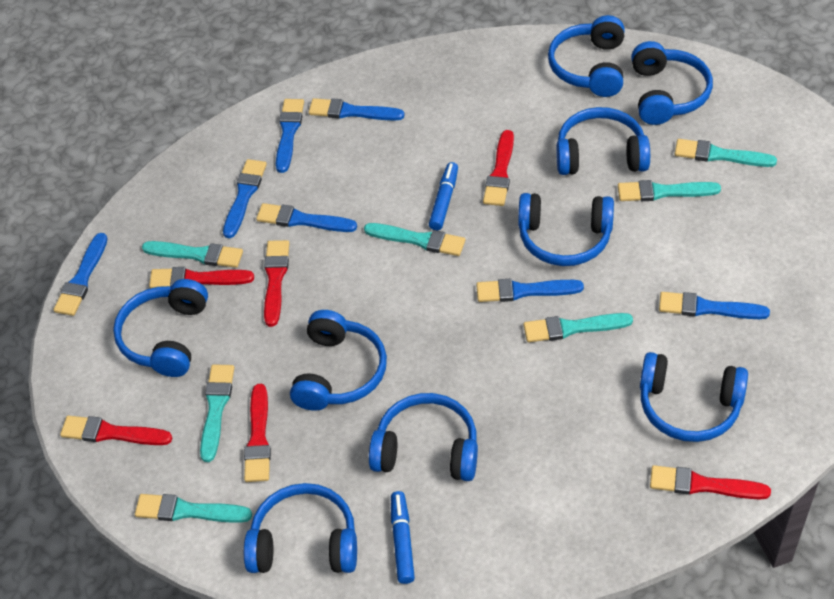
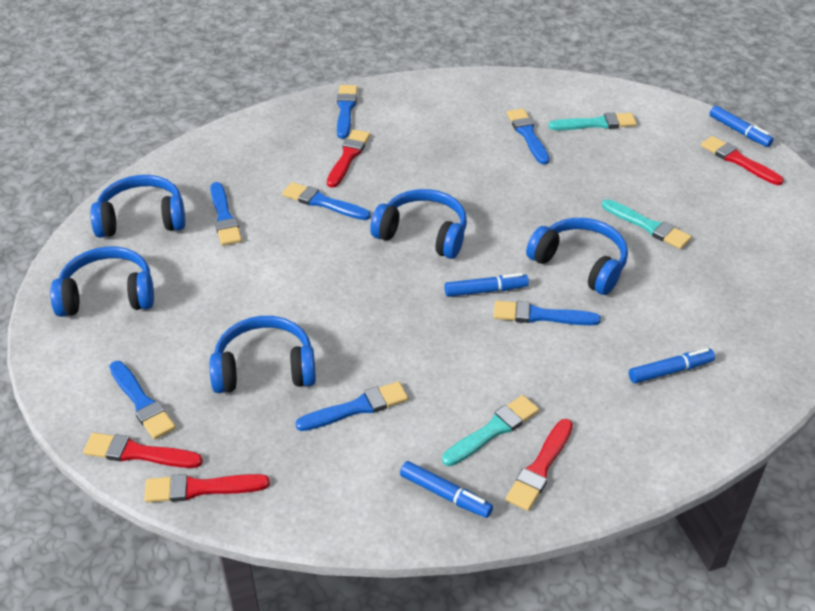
blue headphones: [113,279,208,377] [244,483,357,573] [290,310,387,411] [369,393,478,481] [518,193,614,266] [548,15,625,97] [556,107,650,175] [631,41,713,125] [640,352,748,442] = 9 -> [50,247,154,317] [90,175,185,238] [210,316,316,393] [370,189,467,259] [526,218,628,295] = 5
blue marker: [391,491,415,584] [429,162,458,230] = 2 -> [400,461,493,518] [445,273,529,297] [629,348,715,384] [710,106,774,147] = 4
red brush: [60,415,172,445] [149,267,254,288] [244,384,271,482] [264,240,289,327] [483,130,514,206] [650,465,771,499] = 6 -> [83,433,203,468] [144,474,270,503] [327,129,370,188] [506,419,573,511] [701,136,784,185] = 5
turquoise brush: [135,494,252,523] [142,241,243,268] [200,364,234,462] [364,223,465,256] [523,313,633,342] [618,180,721,201] [675,139,777,167] = 7 -> [442,395,539,466] [548,113,637,130] [602,199,692,249] = 3

